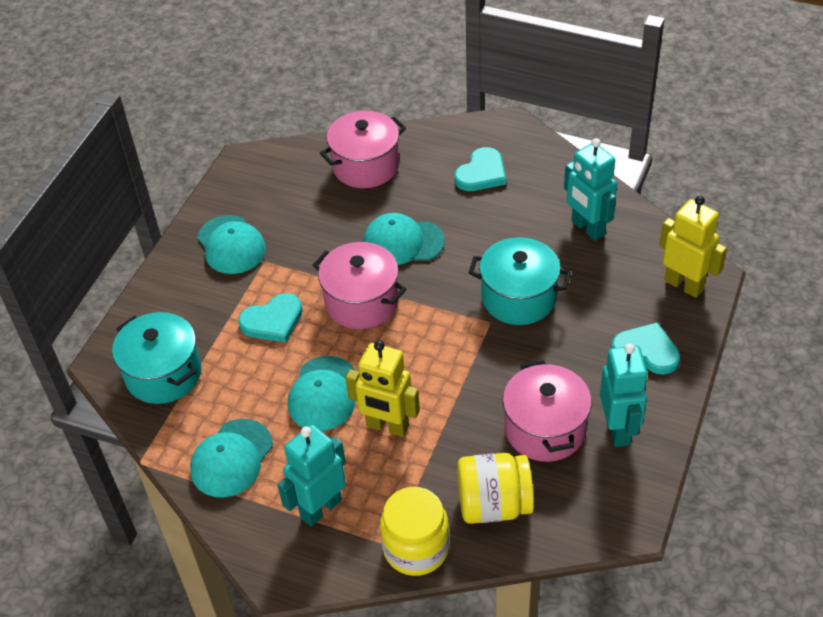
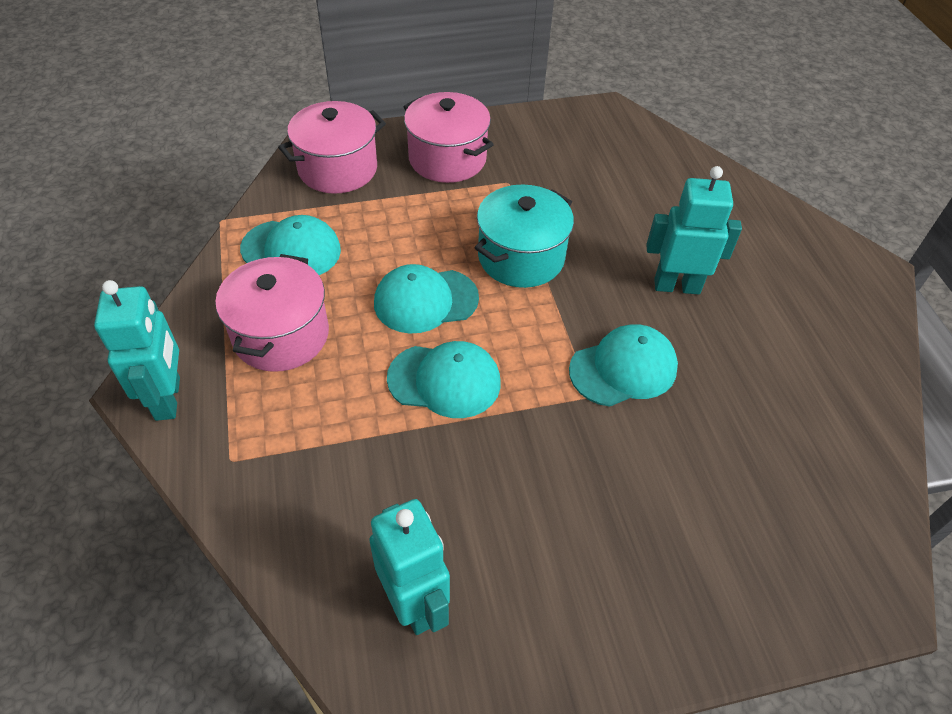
turquoise heart: [238,293,303,342] [455,147,506,191] [611,322,680,375] = 3 -> none = 0
turquoise pot: [112,312,202,404] [469,237,571,325] = 2 -> [475,185,574,288] = 1
yellow jar: [380,487,450,576] [457,453,534,524] = 2 -> none = 0
yellow robot: [346,340,420,437] [659,196,727,298] = 2 -> none = 0

